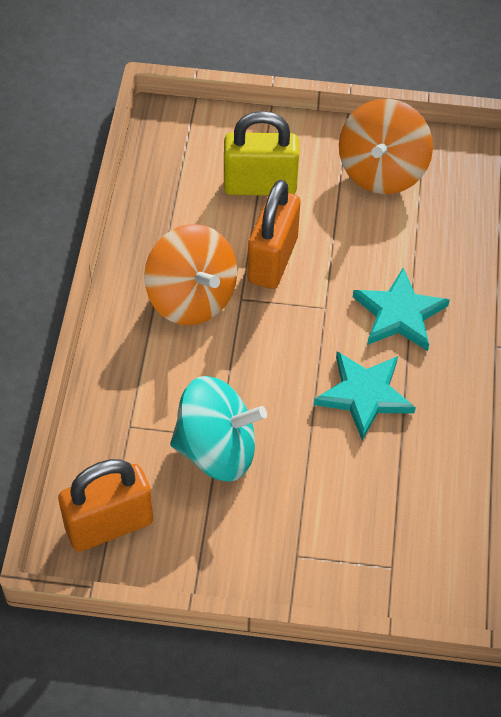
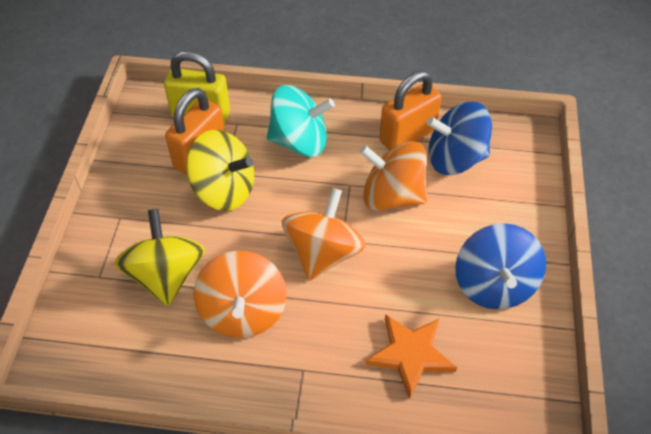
blue spinning top: none = 0 -> [426,102,492,175] [455,223,546,310] = 2
orange spinning top: [144,224,237,325] [339,99,433,194] = 2 -> [194,251,287,338] [282,188,366,281] [359,141,427,211] = 3
orange star: none = 0 -> [365,314,457,399] = 1
turquoise star: [314,351,416,441] [353,268,450,351] = 2 -> none = 0
yellow spinning top: none = 0 -> [114,209,205,306] [186,130,254,211] = 2

